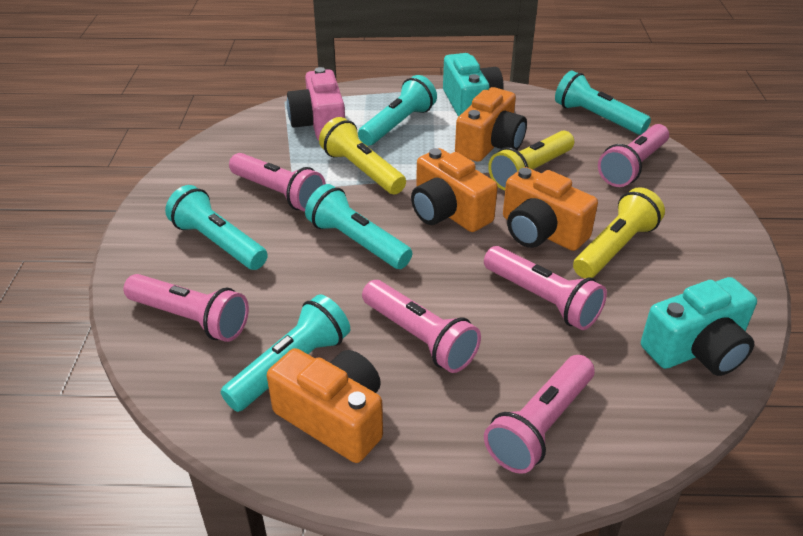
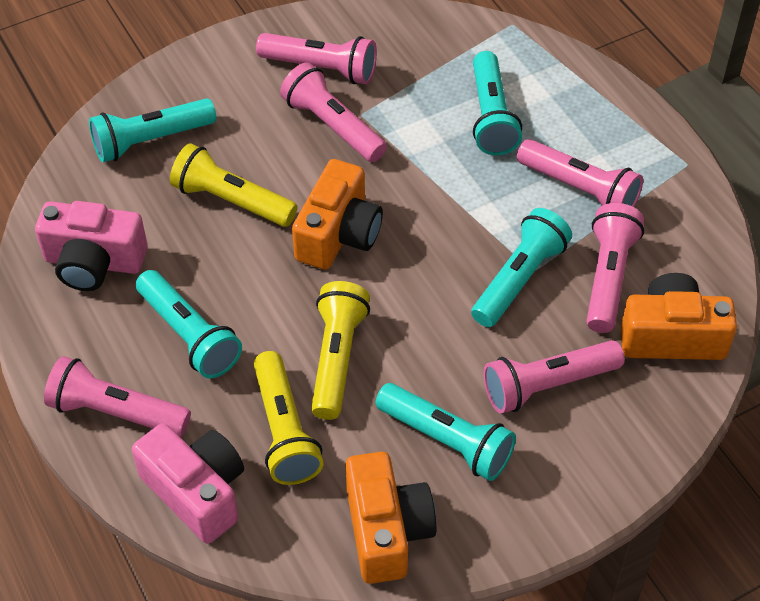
orange camera: [267,348,383,463] [411,148,498,232] [455,87,527,162] [503,167,598,251] = 4 -> [292,159,383,270] [345,452,436,584] [620,273,737,360] = 3
pink camera: [287,67,345,141] = 1 -> [35,201,148,291] [132,423,244,544] = 2
turquoise camera: [443,53,504,117] [641,277,757,376] = 2 -> none = 0

